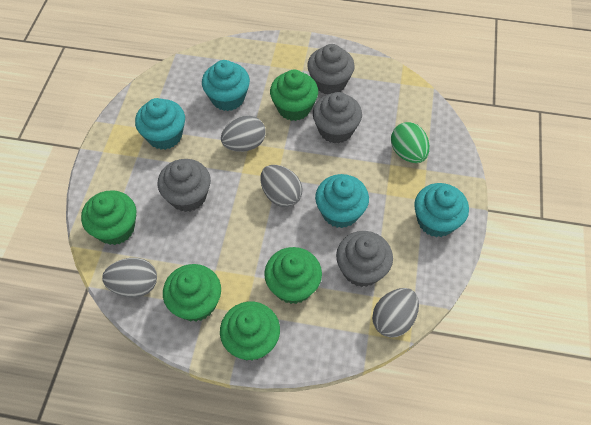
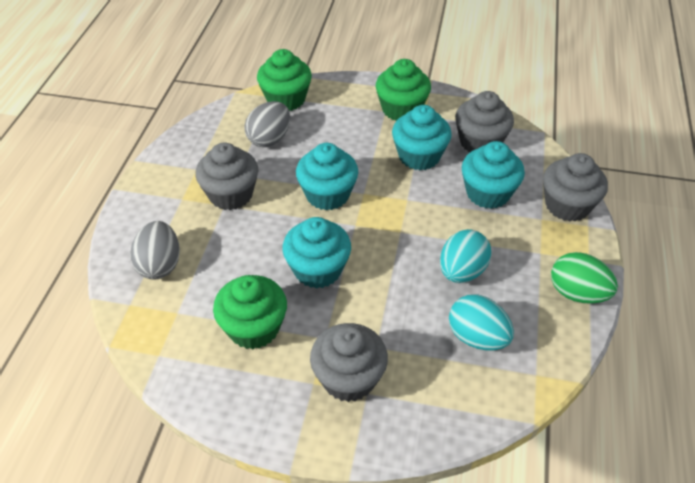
green cupcake: [81,190,136,245] [163,264,221,322] [220,302,280,361] [264,247,322,304] [270,70,318,121] = 5 -> [213,275,287,349] [257,49,312,111] [376,59,431,121] = 3
grey egg: [102,258,157,298] [221,115,266,152] [260,165,303,207] [372,288,419,338] = 4 -> [130,221,180,279] [244,101,290,147] = 2
turquoise egg: none = 0 -> [440,229,492,283] [449,295,514,351] = 2

